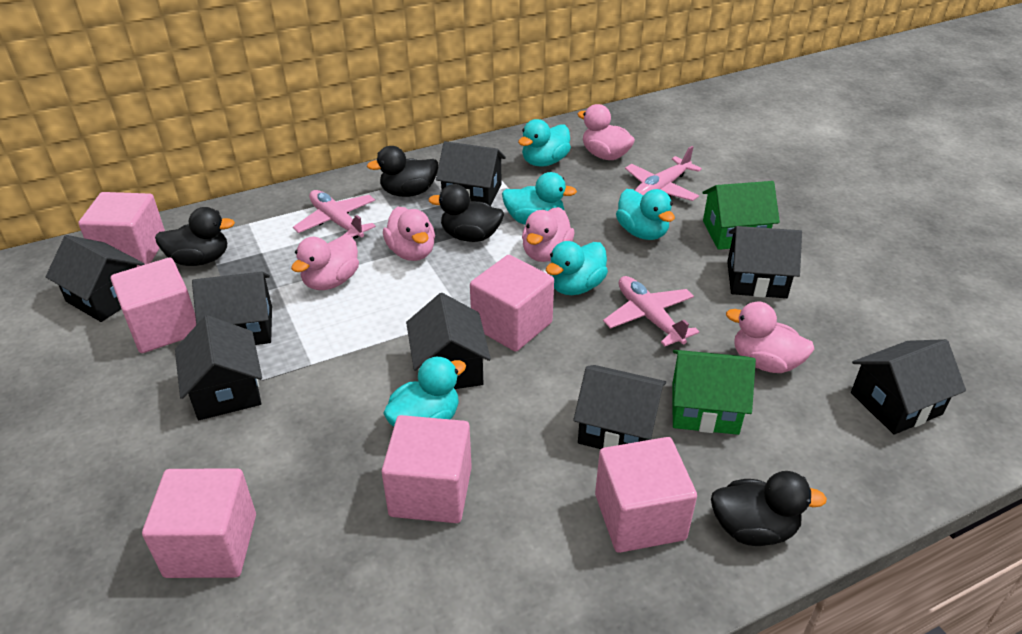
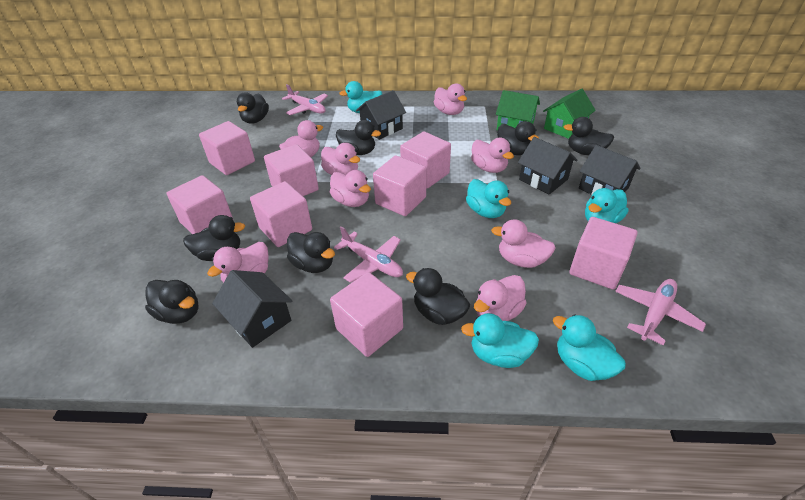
black duck: [155,207,235,266] [367,146,438,197] [428,184,504,242] [711,471,827,546] = 4 -> [145,280,199,324] [183,215,245,261] [237,92,269,123] [287,232,335,273] [336,120,381,155] [406,268,470,325] [497,121,539,155] [564,117,614,155] = 8
black house: [46,235,144,322] [175,315,262,420] [192,272,272,345] [406,293,491,389] [436,141,506,206] [573,365,666,449] [727,226,802,298] [851,339,966,435] = 8 -> [212,270,292,348] [356,90,406,140] [518,137,578,194] [579,145,641,195] = 4
pink cube: [78,192,165,267] [111,258,196,353] [142,468,256,578] [382,415,472,523] [470,255,554,352] [595,437,697,553] = 6 -> [167,175,233,234] [199,121,255,175] [250,181,312,247] [264,144,319,196] [330,272,403,357] [373,155,427,216] [400,131,451,188] [569,217,638,290] = 8
pink duck: [291,235,359,290] [383,207,435,261] [522,207,575,262] [577,104,635,160] [726,302,814,373] = 5 -> [207,242,268,283] [279,120,323,157] [321,143,360,175] [330,170,371,207] [434,83,467,115] [471,138,514,173] [474,275,527,321] [491,219,555,268] = 8

